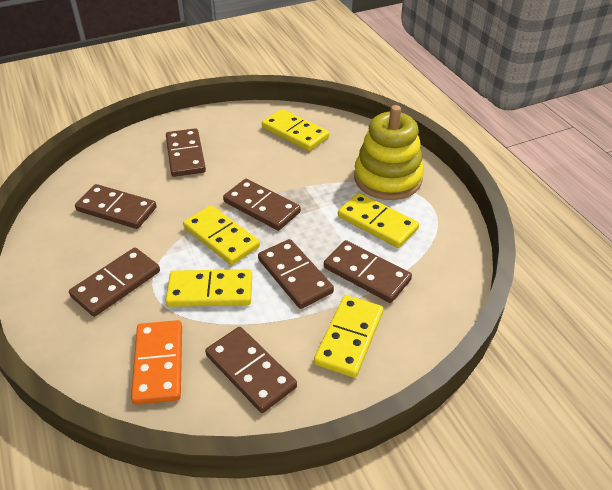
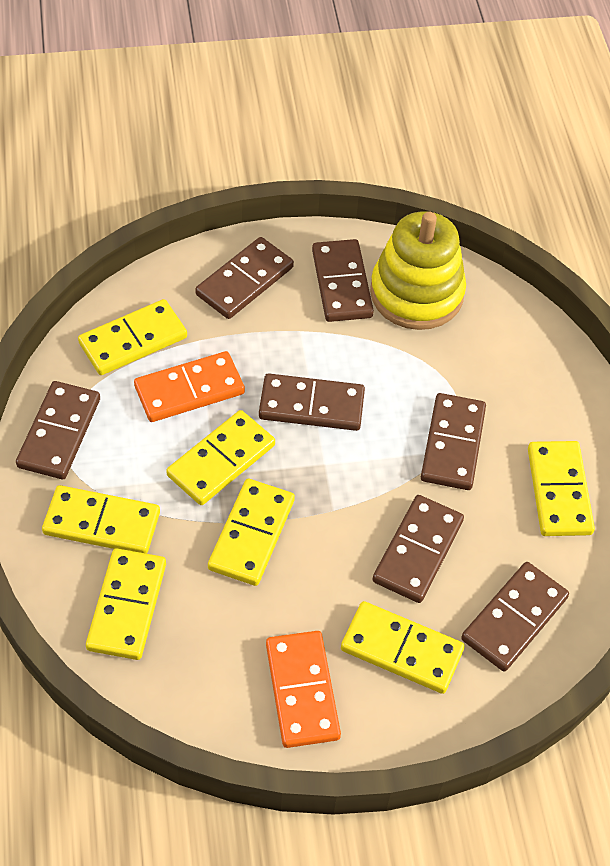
orange domino: [131,320,182,405] = 1 -> [134,351,245,422] [266,631,341,748] = 2
yellow domino: [165,269,252,307] [183,205,260,265] [262,109,329,151] [314,295,383,378] [338,193,419,248] = 5 -> [42,485,160,554] [78,299,187,375] [86,548,166,660] [166,410,275,505] [208,479,295,586] [341,601,465,694] [528,441,595,536] = 7

